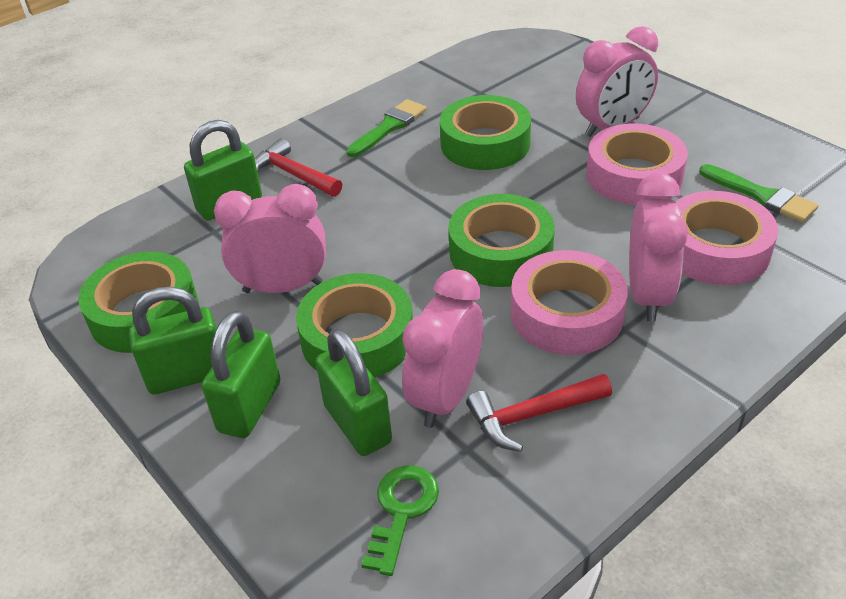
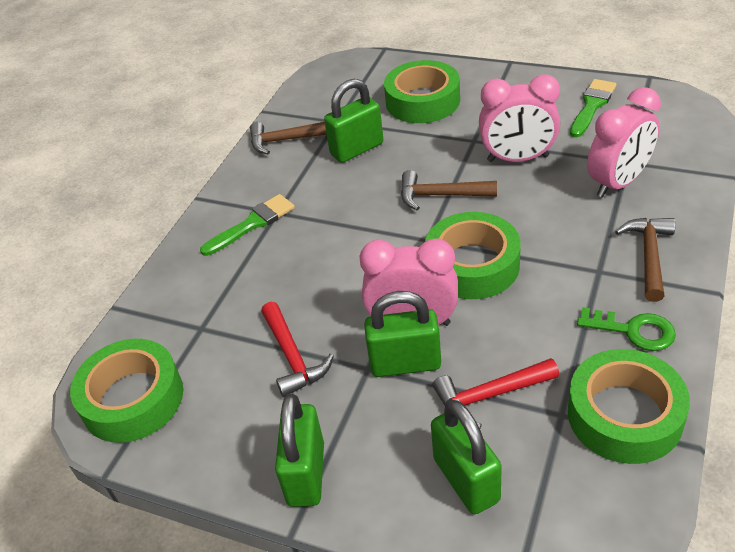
brown hammer: none = 0 -> [250,122,327,154] [401,170,497,211] [615,218,675,302] = 3
pink clock: [214,184,326,293] [402,269,483,428] [576,26,658,137] [629,173,688,321] = 4 -> [359,238,458,326] [479,74,560,162] [587,87,661,198] = 3
pink tape: [511,250,628,355] [586,124,688,205] [676,191,778,285] = 3 -> none = 0

